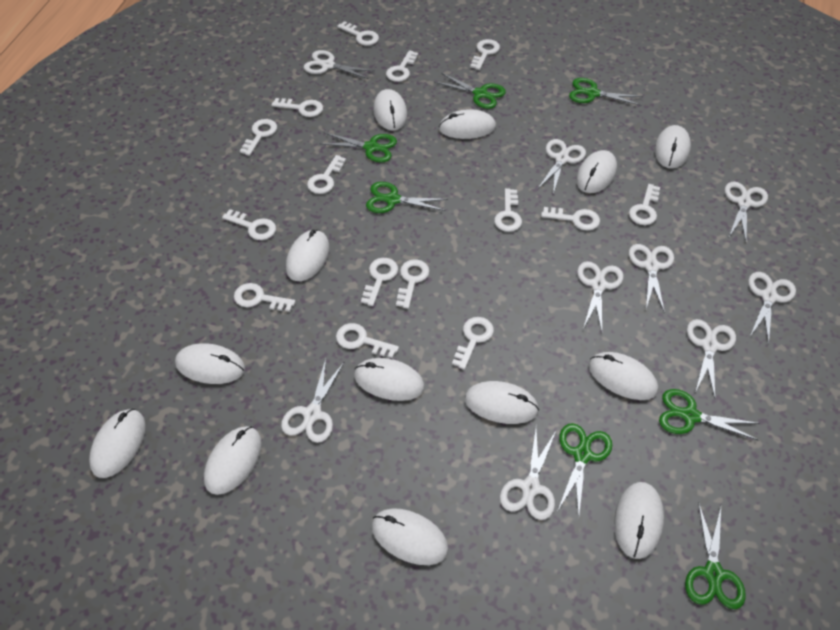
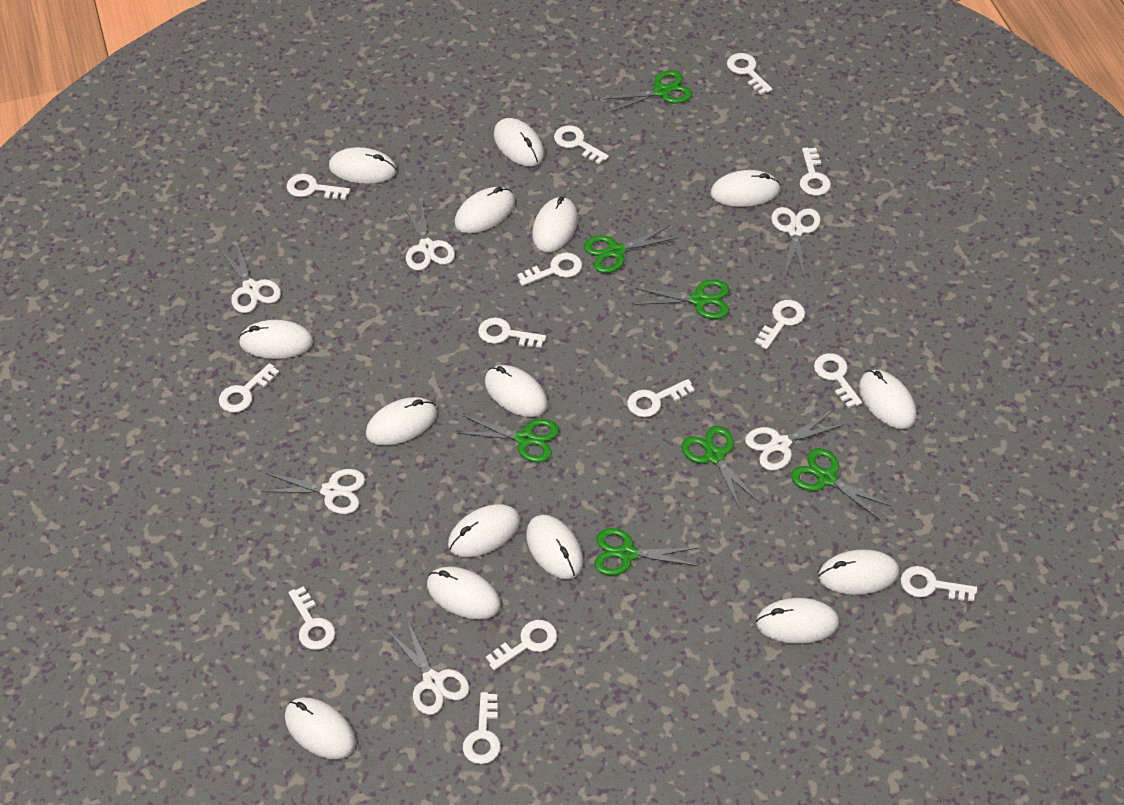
white key: [222,209,276,240] [234,283,296,312] [240,119,277,156] [272,98,323,117] [307,155,346,194] [336,323,399,358] [337,21,379,46] [361,258,398,306] [386,50,418,82] [396,260,429,309] [452,317,494,370] [470,39,500,70] [494,188,522,232] [541,207,600,231] [629,184,660,225] = 15 -> [219,363,279,413] [286,174,350,200] [288,586,335,650] [463,692,501,764] [478,317,546,348] [486,620,557,670] [517,253,582,286] [554,125,609,164] [627,379,695,417] [727,53,772,95] [755,300,805,349] [800,147,831,196] [814,353,862,408] [901,566,977,602] = 14
white mouse: [89,409,146,478] [175,343,245,384] [204,426,262,495] [286,230,329,281] [354,358,425,401] [372,508,449,565] [373,89,407,130] [439,109,496,139] [465,381,539,424] [576,150,617,193] [589,352,658,400] [614,482,664,559] [655,125,691,168] = 13 -> [238,320,313,359] [285,698,356,759] [329,147,397,184] [366,397,437,445] [427,566,501,619] [448,504,520,557] [455,187,515,233] [485,365,548,417] [494,118,544,166] [526,515,583,579] [532,197,578,252] [711,170,781,207] [756,598,839,644] [819,549,899,595] [859,370,917,429] = 15
white scissors: [281,359,344,443] [304,50,374,79] [500,429,556,520] [537,139,586,194] [577,261,624,332] [629,244,674,313] [687,319,736,398] [725,182,768,241] [748,272,796,345] = 9 -> [219,243,281,313] [261,469,365,514] [388,622,469,715] [403,199,455,271] [745,410,845,471] [771,207,821,279] = 6

